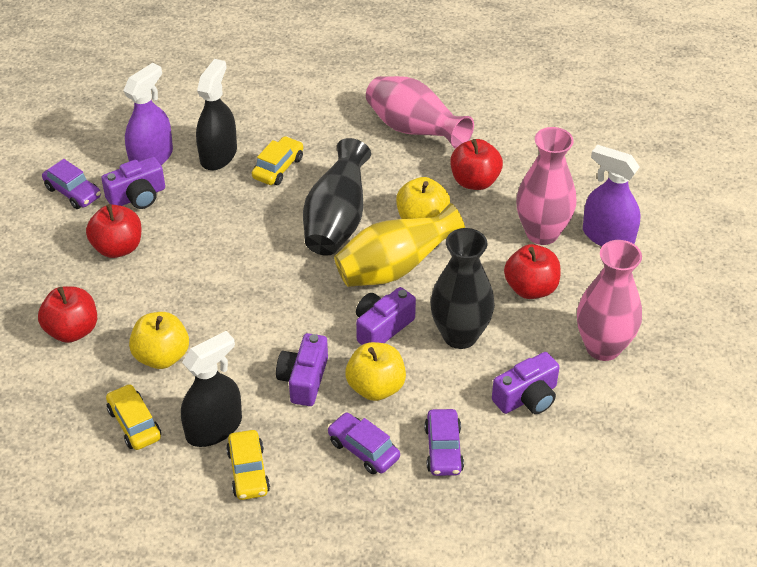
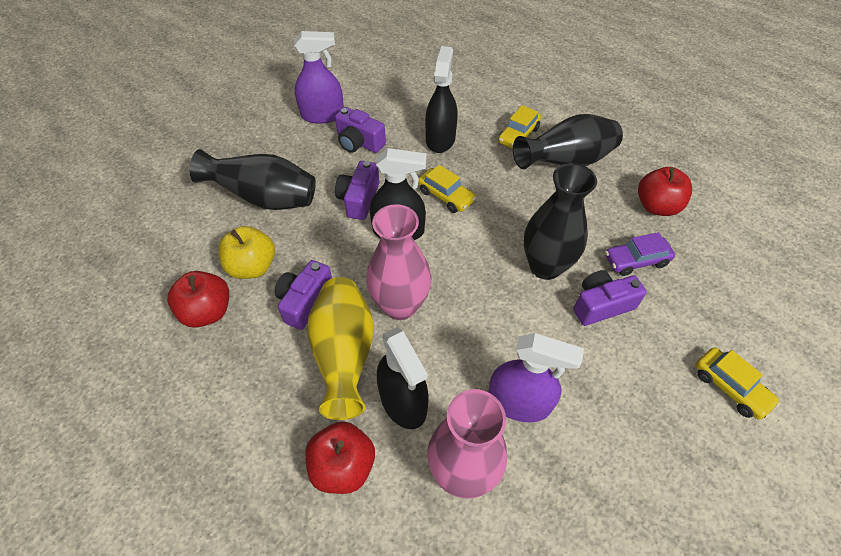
black spray bottle: [181,331,242,447] [196,59,237,170] = 2 -> [370,148,427,240] [377,327,429,429] [425,46,458,153] = 3
black vase: [303,138,371,256] [430,228,495,349] = 2 -> [190,149,316,210] [513,114,623,169] [524,163,597,280] = 3
pink vase: [366,76,474,149] [516,127,576,245] [577,240,642,361] = 3 -> [366,204,431,320] [427,389,507,499] = 2
purple car: [42,159,101,209] [327,412,400,474] [424,409,464,476] = 3 -> [605,232,675,276] = 1
red apple: [38,286,97,343] [86,204,141,258] [450,139,503,190] [504,244,560,299] = 4 -> [168,271,229,328] [305,421,375,494] [638,167,692,216] = 3
yellow apple: [129,312,189,369] [345,342,406,401] [396,177,450,219] = 3 -> [218,226,275,279] = 1

